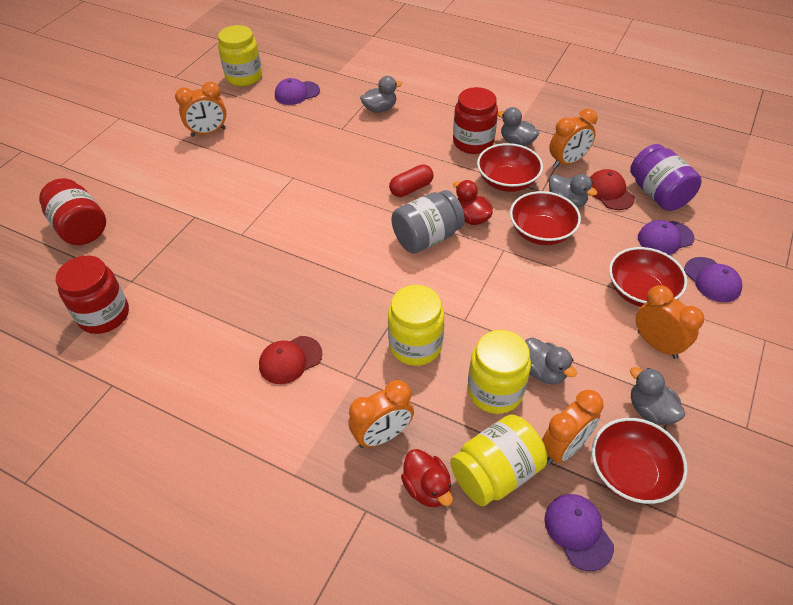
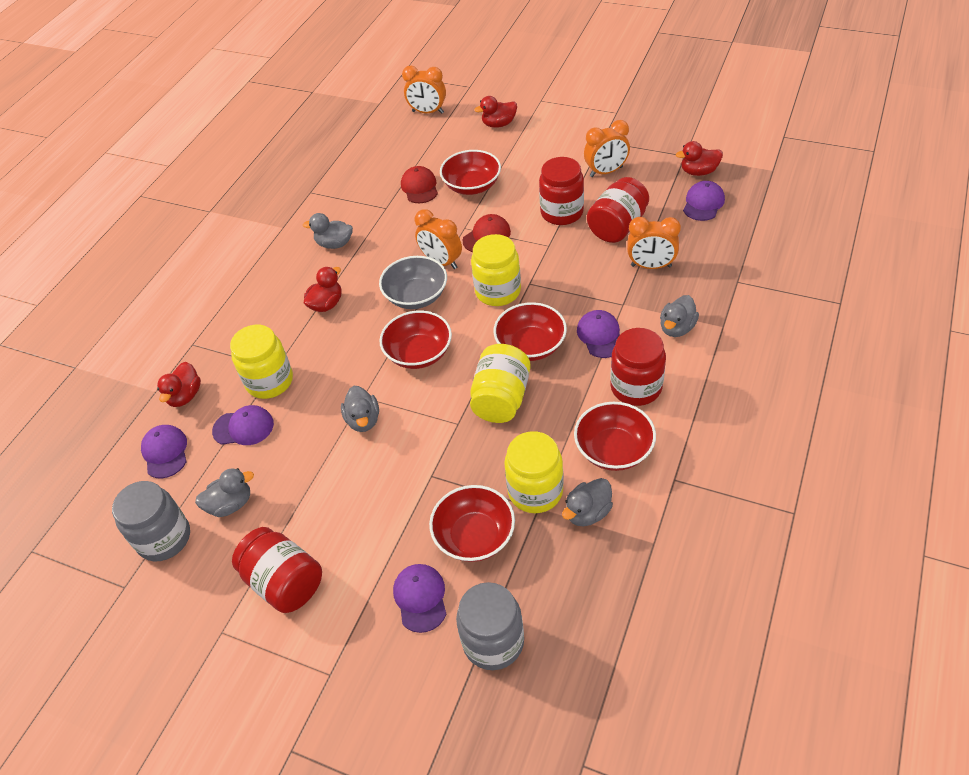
grey bowl: none = 0 -> [379,256,447,309] = 1
grey jar: [391,190,465,253] = 1 -> [112,481,190,561] [456,582,524,670] = 2
orange clock: [175,82,226,137] [348,380,414,448] [542,390,604,465] [549,109,597,168] [636,285,704,359] = 5 -> [402,65,446,114] [415,209,462,269] [584,120,630,177] [627,217,681,269] = 4
purple cap: [275,78,320,105] [544,494,614,571] [638,220,695,255] [684,257,742,302] = 4 -> [141,425,187,478] [212,405,274,445] [393,564,446,633] [577,310,620,358] [683,181,725,221] = 5
purple jar: [630,144,702,211] = 1 -> none = 0
red bowl: [477,143,543,192] [510,191,581,245] [592,418,687,504] [609,247,687,307] = 4 -> [380,310,452,369] [429,485,515,562] [440,150,501,195] [493,302,567,361] [574,402,656,471] = 5
red capsule: [389,164,434,197] = 1 -> none = 0
red duck: [401,449,453,507] [453,180,493,225] = 2 -> [157,362,201,407] [304,267,342,312] [474,96,517,128] [676,141,723,176] = 4
red jar: [39,178,106,245] [56,256,129,334] [453,87,498,154] = 3 -> [232,527,322,613] [539,157,584,225] [587,177,649,243] [610,328,666,406] = 4

